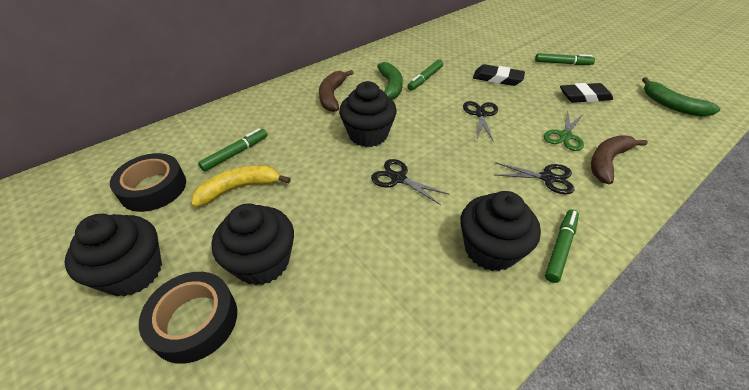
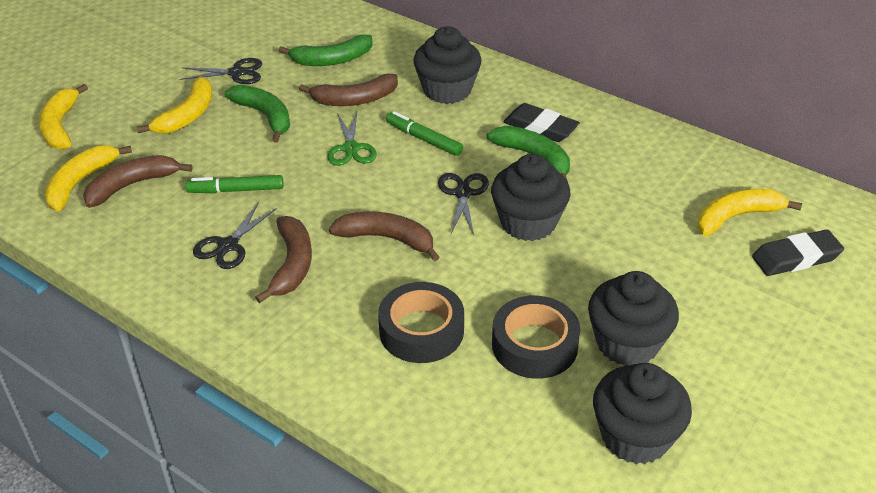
brown banana: [319,70,353,112] [591,135,648,184] = 2 -> [83,155,193,208] [255,216,312,303] [299,74,398,106] [329,212,439,261] = 4
green banana: [377,62,403,100] [642,77,720,117] = 2 -> [224,85,290,143] [279,34,373,66] [487,126,570,180] = 3
green marker: [198,128,267,172] [407,59,443,91] [535,53,595,65] [545,209,579,283] = 4 -> [186,175,283,193] [386,111,463,156] = 2
yellow banana: [191,165,291,207] = 1 -> [39,84,88,150] [44,145,132,211] [137,77,212,134] [698,189,802,236] = 4

